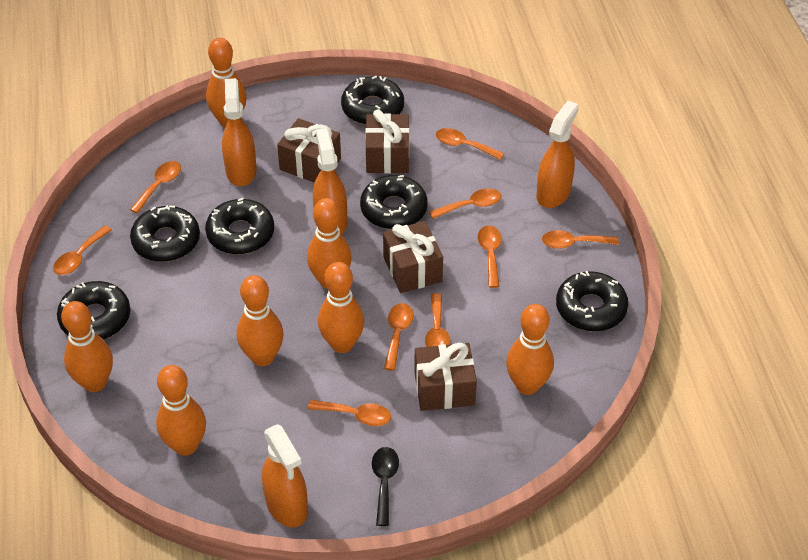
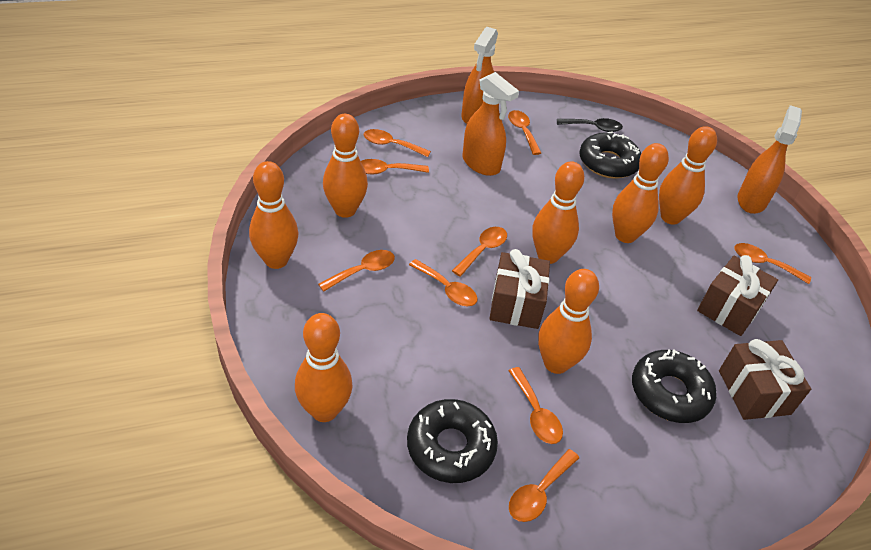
black donut: [57,281,130,339] [130,205,200,262] [205,198,274,254] [341,76,404,125] [360,175,428,229] [556,271,628,331] = 6 -> [407,399,498,483] [579,131,641,179] [632,349,717,423] = 3
brown gift: [277,118,341,183] [365,109,409,174] [383,221,443,293] [414,343,477,411] = 4 -> [490,249,550,329] [697,255,778,336] [719,339,811,420] = 3
orange spray bottle: [222,78,257,186] [262,424,308,527] [313,128,347,234] [536,101,579,208] = 4 -> [462,27,498,124] [462,72,519,176] [738,105,802,214] = 3

